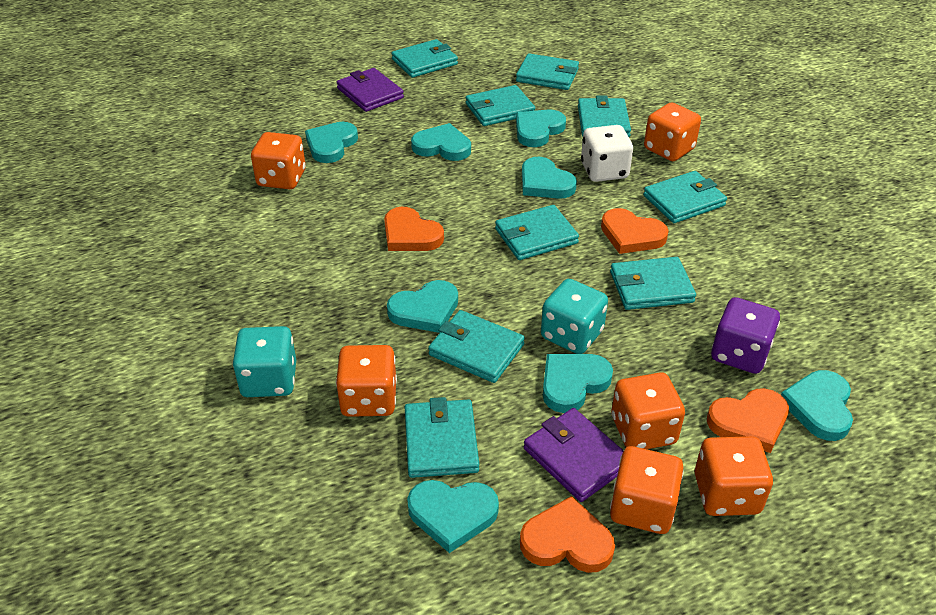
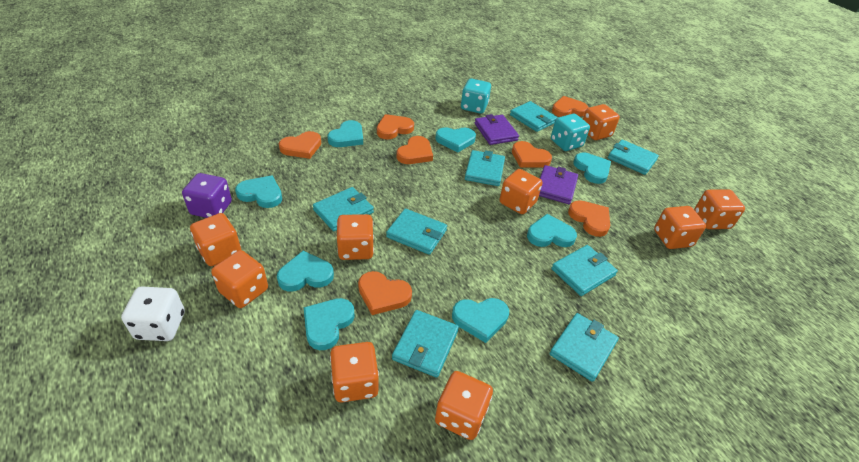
orange dice: [251,132,306,189] [336,345,397,417] [610,446,684,534] [611,372,685,449] [644,102,701,161] [695,436,773,516] = 6 -> [190,213,241,266] [211,250,268,308] [330,342,379,403] [337,214,374,260] [435,371,493,440] [500,169,542,214] [583,104,620,140] [654,206,706,249] [694,189,745,229] = 9
orange heart: [384,207,444,251] [520,496,615,573] [601,208,669,254] [707,388,789,453] = 4 -> [279,131,321,159] [358,271,412,315] [377,114,414,139] [397,136,433,164] [512,141,552,168] [552,96,589,117] [568,200,610,237] = 7
turquoise wallet: [392,39,458,78] [405,397,479,478] [428,310,525,383] [466,85,535,126] [495,205,579,260] [516,53,579,90] [578,96,631,137] [610,257,696,310] [643,171,727,223] = 9 -> [313,187,374,231] [386,209,447,255] [392,310,459,377] [465,150,505,186] [510,101,558,132] [550,313,619,382] [551,245,618,296] [608,140,659,175] = 8

